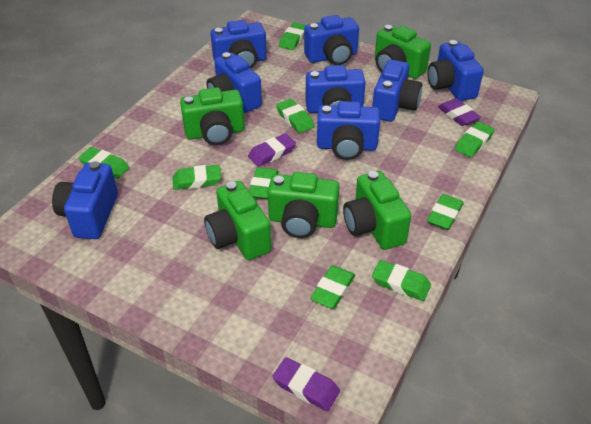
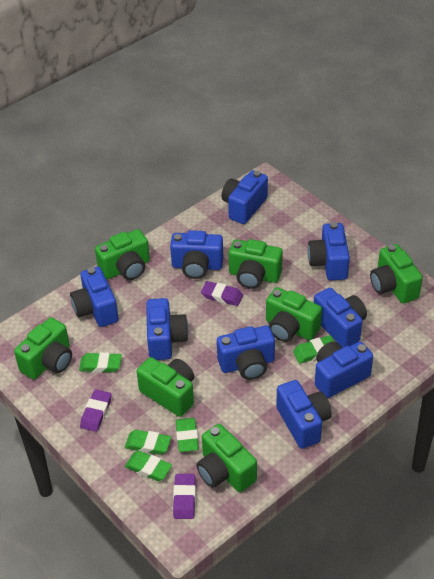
blue camera: [52,161,118,239] [207,52,262,113] [210,20,267,68] [304,15,359,65] [305,65,366,113] [317,101,380,160] [372,60,422,122] [427,40,484,101] = 8 -> [70,267,119,327] [146,298,189,360] [170,230,223,279] [217,325,275,380] [221,170,268,224] [276,380,332,449] [307,222,350,280] [314,288,367,348] [315,341,373,398] = 9
green camera: [180,87,245,145] [204,181,271,260] [268,172,340,238] [343,171,411,250] [375,25,431,79] = 5 -> [14,317,72,380] [95,229,150,280] [137,357,194,417] [196,424,257,492] [229,239,283,289] [266,287,322,342] [370,244,423,303] = 7
green eraser: [79,147,129,179] [173,165,221,190] [249,167,278,199] [276,99,314,133] [279,23,306,50] [310,265,355,309] [372,260,431,301] [427,194,464,230] [454,122,495,158] = 9 -> [79,352,122,373] [125,430,171,455] [125,451,172,481] [176,418,199,452] [293,335,334,364] = 5

